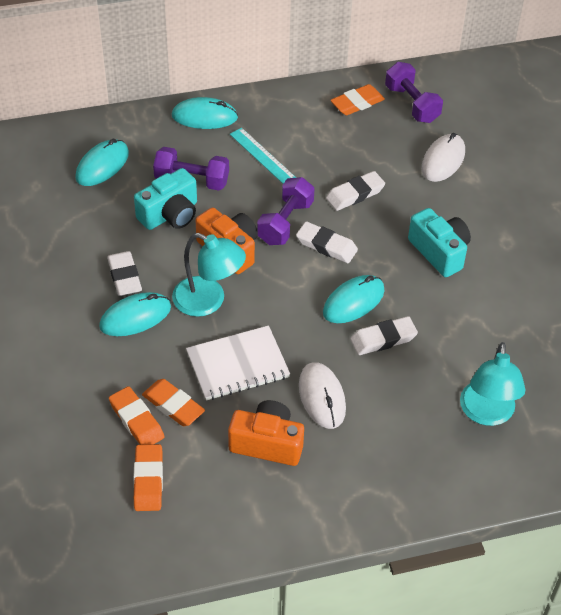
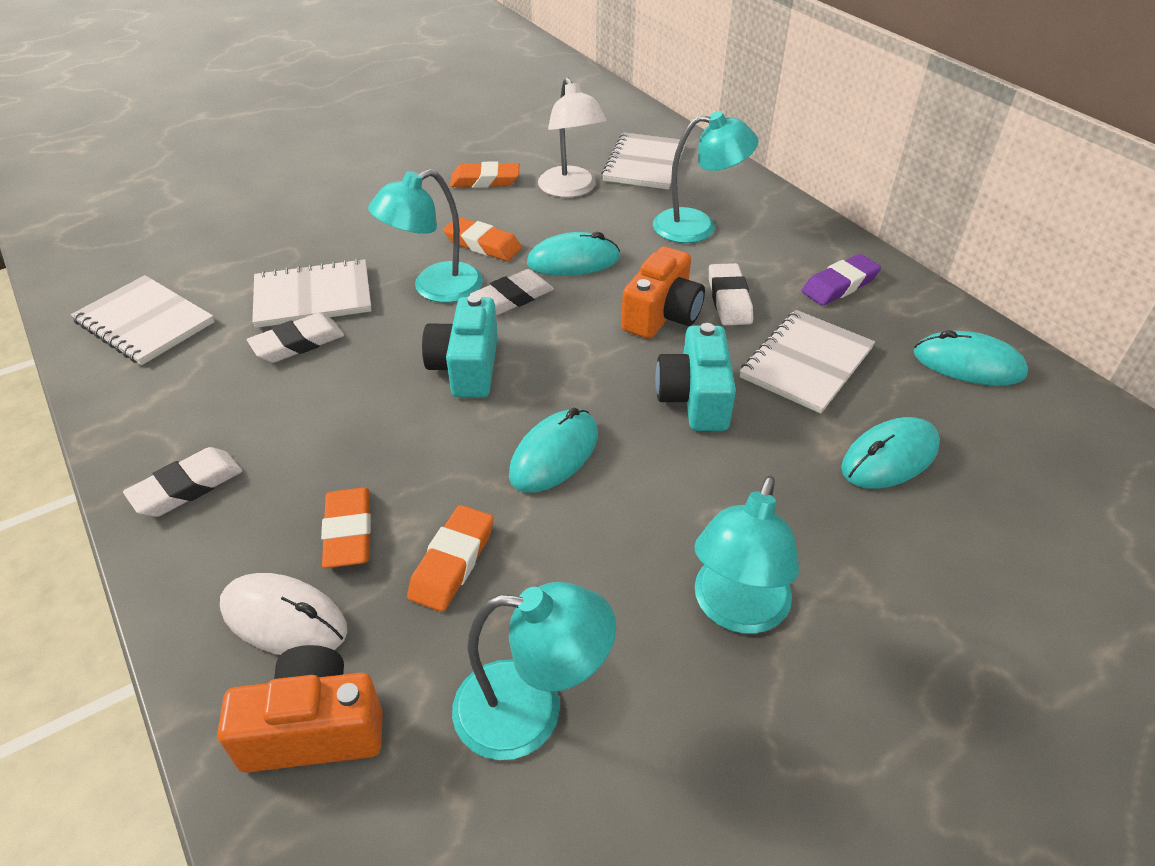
purple dumbbell: [153,147,229,191] [257,177,315,245] [385,62,443,123] = 3 -> none = 0
purple eraser: none = 0 -> [802,254,881,306] = 1
turquoise lamp: [172,233,246,317] [460,342,525,426] = 2 -> [368,169,483,303] [452,582,616,760] [653,111,758,243] [694,476,799,634] = 4
turquoise ruler: [230,128,296,184] = 1 -> none = 0
white lamp: none = 0 -> [538,77,607,198] = 1
white mouse: [299,362,346,429] [422,133,465,182] = 2 -> [220,573,347,655] = 1
white notebook: [186,325,290,401] = 1 -> [71,275,214,365] [252,258,372,328] [601,132,686,190] [740,310,875,414] = 4

